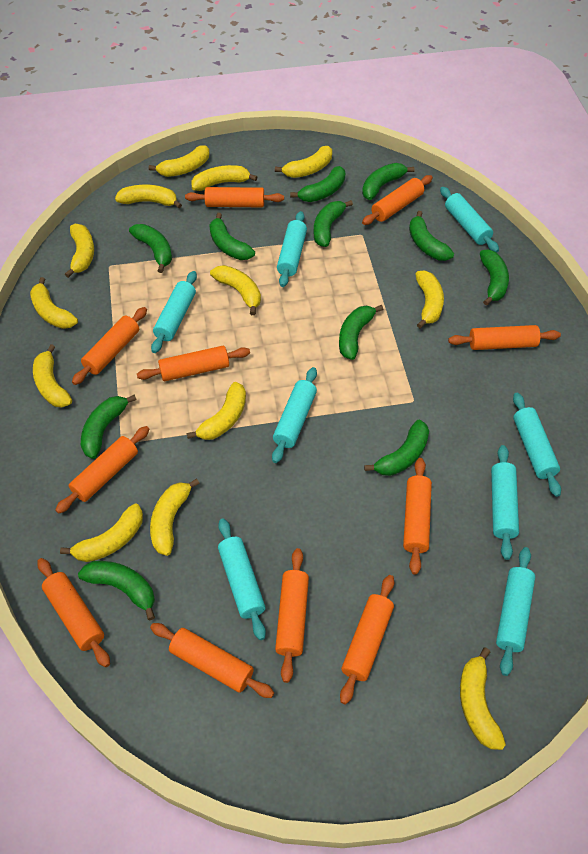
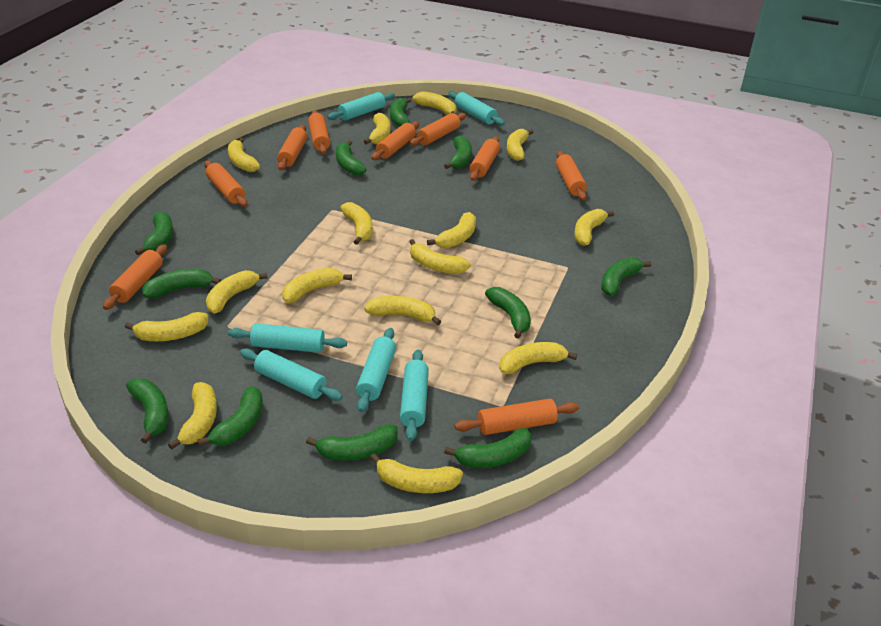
orange rolling pin: [37,558,110,667] [55,426,149,514] [72,307,147,385] [137,346,250,381] [150,623,274,698] [185,187,284,207] [275,548,309,683] [340,575,394,704] [362,175,433,225] [403,458,432,575] [448,325,561,350] = 11 -> [103,244,167,310] [204,160,247,207] [277,125,307,170] [308,110,330,154] [371,121,419,160] [410,113,466,146] [454,399,579,435] [469,136,500,181] [556,151,587,201] = 9
turquoise rolling pin: [151,271,197,353] [218,518,266,640] [272,367,317,463] [277,211,307,287] [440,187,499,252] [491,445,519,560] [496,547,535,676] [513,393,561,497] = 8 -> [228,323,347,353] [240,349,343,401] [327,92,395,120] [356,328,396,412] [400,350,429,441] [448,91,505,126] = 6
yellow banana: [30,277,78,329] [33,344,72,408] [60,504,143,562] [65,224,94,278] [115,185,182,208] [149,145,210,177] [150,478,200,556] [186,382,246,440] [191,165,257,191] [210,265,261,315] [275,146,332,178] [415,270,444,328] [460,648,506,750] = 13 -> [125,312,208,341] [168,382,217,450] [206,270,268,313] [228,138,260,172] [282,268,352,303] [340,202,373,245] [364,113,391,144] [364,296,441,325] [370,453,463,493] [409,239,471,274] [413,91,457,115] [427,212,476,248] [499,342,577,374] [507,129,534,161] [574,209,614,246] = 15

